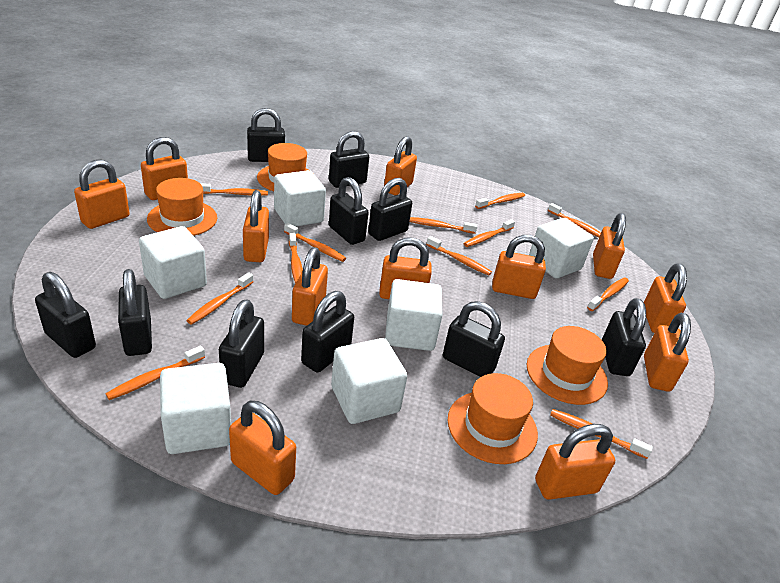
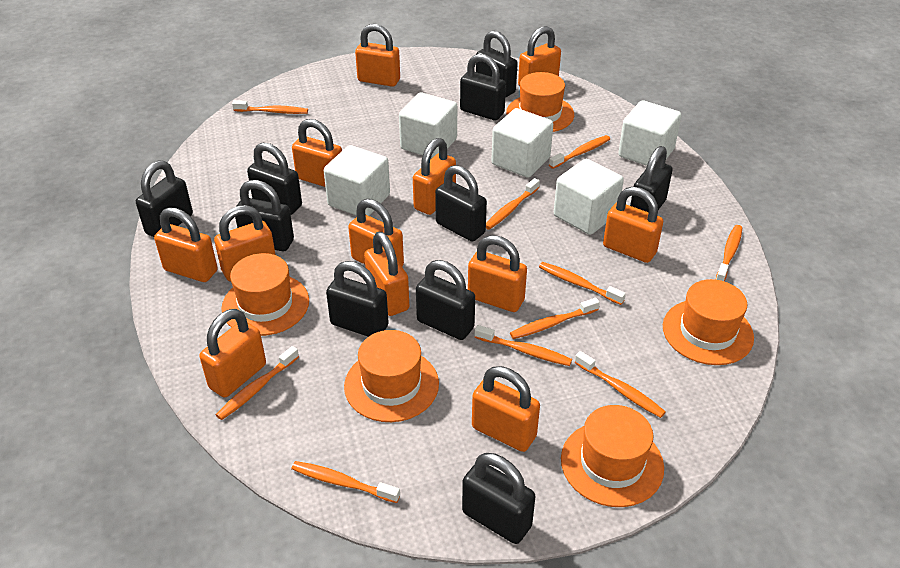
orange hat: [147,178,217,236] [257,143,315,191] [447,373,538,464] [527,326,608,405] = 4 -> [221,253,309,336] [344,330,439,422] [506,72,574,132] [561,405,664,507] [663,279,754,365] = 5
orange toothbrush: [106,345,205,400] [186,272,253,325] [200,183,268,196] [284,223,346,262] [289,233,303,284] [410,217,477,234] [426,236,492,275] [463,219,515,247] [475,193,525,209] [548,203,601,237] [550,409,653,459] [587,278,629,311] = 12 -> [216,346,299,420] [232,100,308,114] [291,461,400,503] [475,325,572,366] [486,178,540,230] [510,298,600,339] [539,262,626,305] [549,135,610,169] [574,351,666,418] [716,225,742,281] = 10
white cube: [139,226,207,299] [160,363,231,454] [274,170,326,227] [331,338,407,424] [385,279,442,351] [529,218,594,279] = 6 -> [324,145,390,216] [399,93,457,158] [491,108,553,178] [554,159,624,235] [618,100,682,166] = 5

